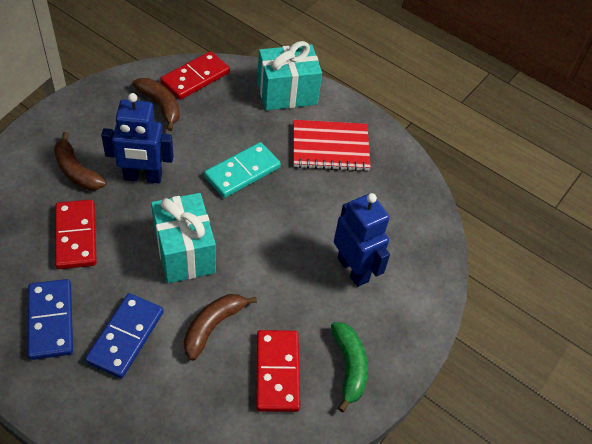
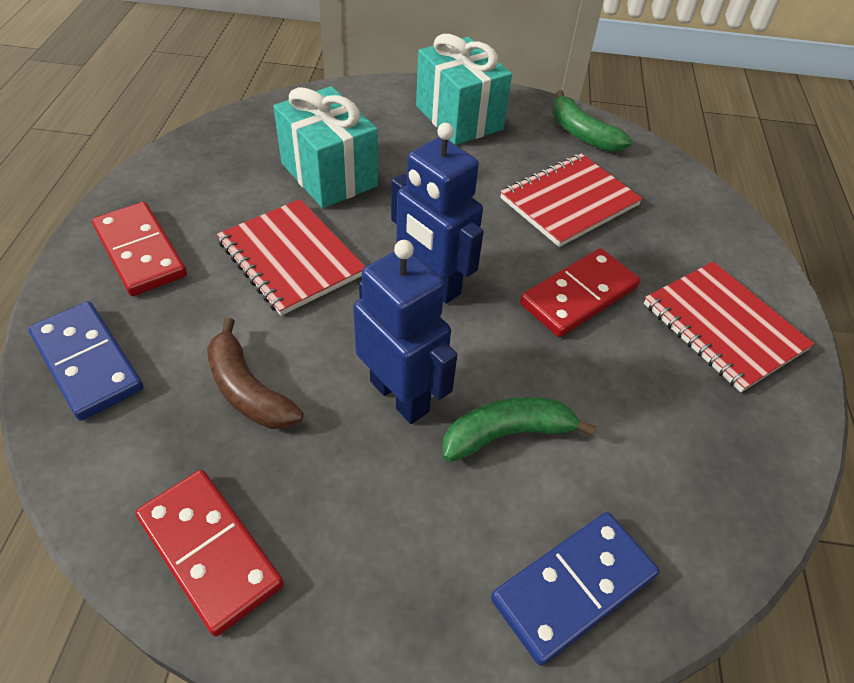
brown banana: [54,132,107,190] [132,78,180,131] [184,294,257,361] = 3 -> [207,318,303,429] = 1
green banana: [331,322,368,412] = 1 -> [443,397,596,462] [553,90,632,152] = 2
red notebook: [294,120,371,171] = 1 -> [217,199,365,316] [500,154,643,247] [644,262,814,392] = 3
turquoise domino: [204,142,281,198] = 1 -> none = 0

